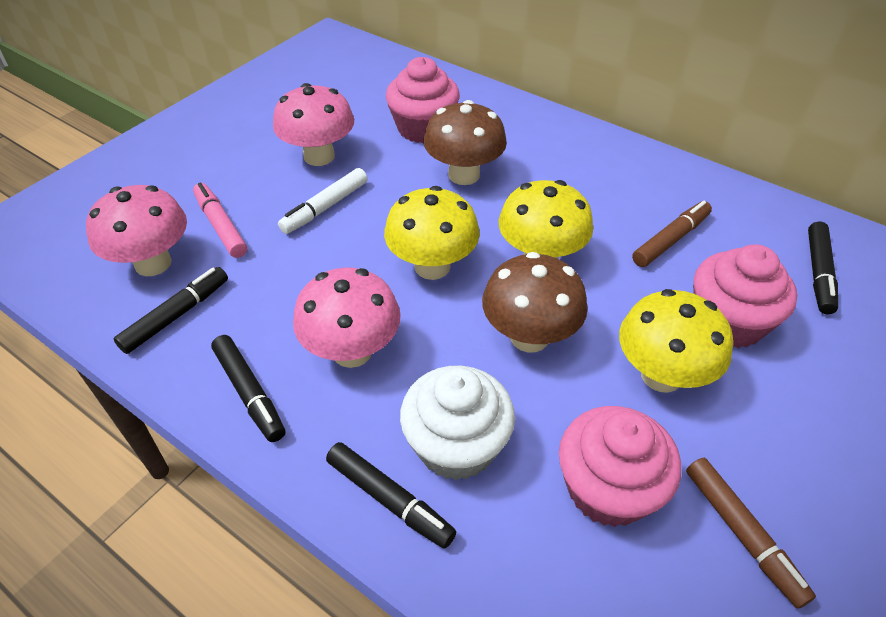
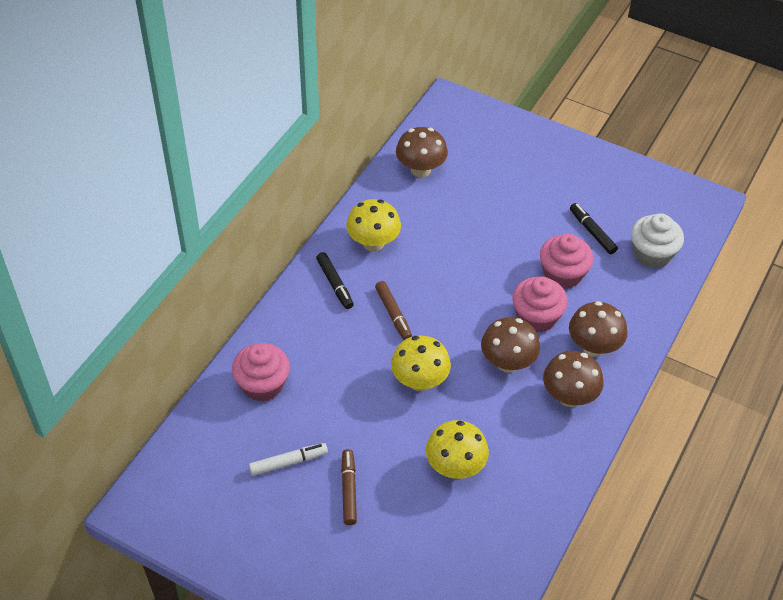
black marker: [114,267,228,354] [211,335,285,442] [326,442,456,549] [808,222,838,314] = 4 -> [316,252,354,309] [570,203,618,254] = 2
brown mushroom: [424,100,507,185] [482,252,588,352] = 2 -> [396,127,448,178] [481,317,540,373] [543,351,604,407] [569,301,627,357] = 4
pink marker: [193,183,247,258] = 1 -> none = 0
pink mushroom: [86,185,187,276] [273,83,354,166] [293,268,401,368] = 3 -> none = 0

